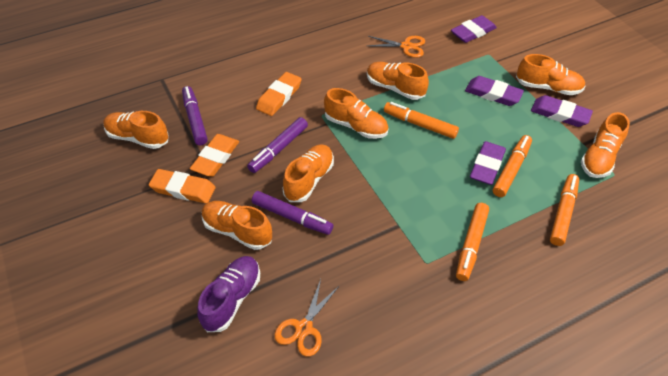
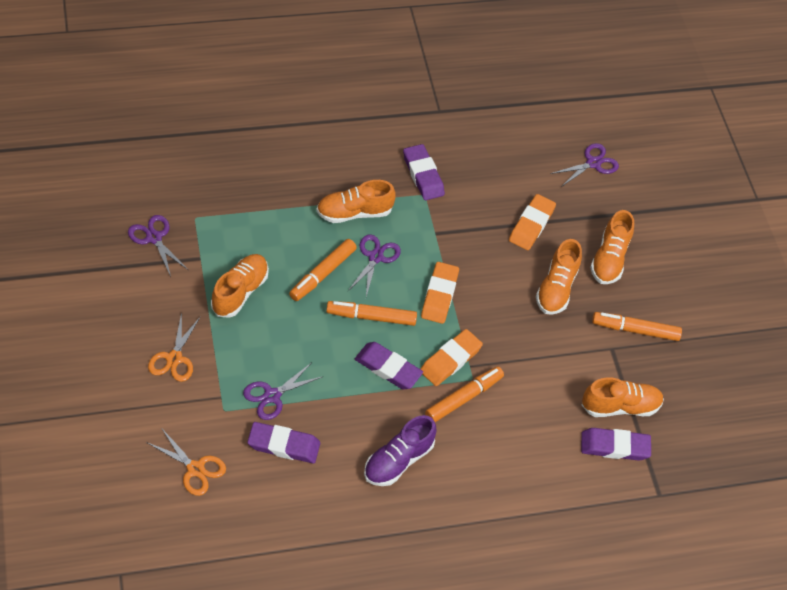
orange shoe: [103,111,169,149] [202,201,272,250] [283,144,334,202] [324,88,389,139] [367,62,429,100] [516,54,586,95] [581,112,630,178] = 7 -> [211,254,269,318] [316,180,396,223] [536,239,582,315] [582,377,664,417] [590,210,634,284] = 5
purple marker: [182,86,208,145] [247,117,308,173] [252,191,333,235] = 3 -> none = 0
purple scissors: none = 0 -> [128,215,188,277] [243,363,324,420] [348,234,401,297] [550,143,619,187] = 4

